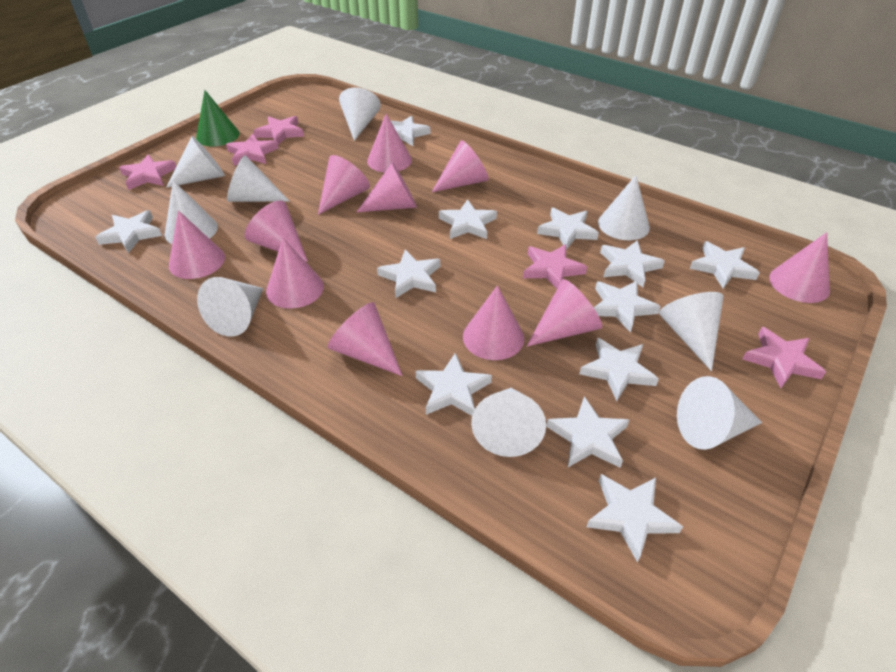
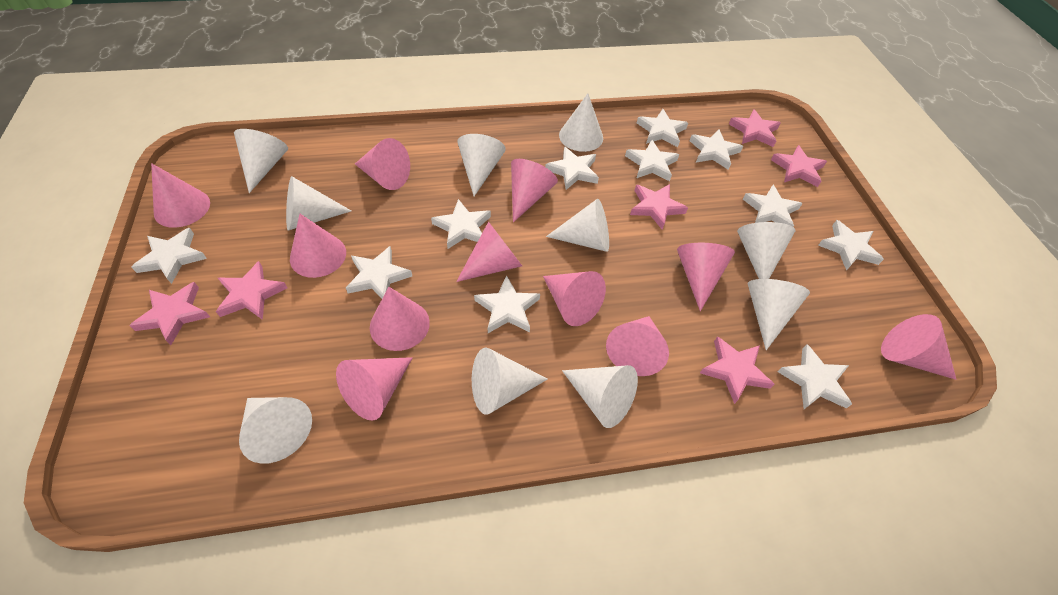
green cone: [196,90,240,147] = 1 -> none = 0
pink star: [119,154,176,190] [226,134,279,166] [254,116,304,145] [523,244,587,288] [742,327,826,388] = 5 -> [129,282,210,345] [216,261,287,320] [630,184,688,230] [700,336,774,404] [729,109,781,147] [771,145,827,187] = 6
white cone: [164,180,218,244] [166,136,225,188] [197,277,263,337] [227,155,289,202] [339,87,381,141] [471,388,546,457] [598,175,650,240] [659,292,724,371] [677,376,762,450] = 9 -> [234,129,288,193] [239,397,312,464] [286,176,351,230] [457,134,506,196] [472,348,548,415] [546,198,609,252] [559,93,603,152] [562,365,638,428] [737,222,795,279] [748,279,810,350] = 10
white star: [95,210,162,253] [377,250,440,298] [390,115,430,146] [416,353,492,416] [439,199,497,239] [537,208,599,250] [546,396,629,468] [579,338,659,401] [587,474,683,563] [593,280,661,333] [600,240,665,287] [690,241,760,289] = 12 -> [131,228,207,284] [346,246,412,299] [431,199,491,249] [474,275,540,333] [545,146,599,190] [625,140,680,181] [637,109,688,147] [689,129,743,170] [743,185,803,227] [778,344,852,409] [818,220,884,271] = 11

